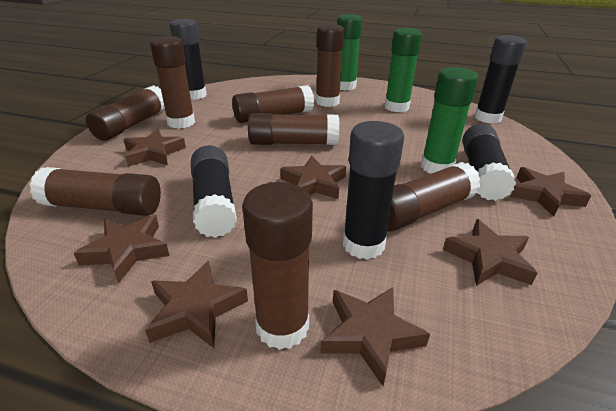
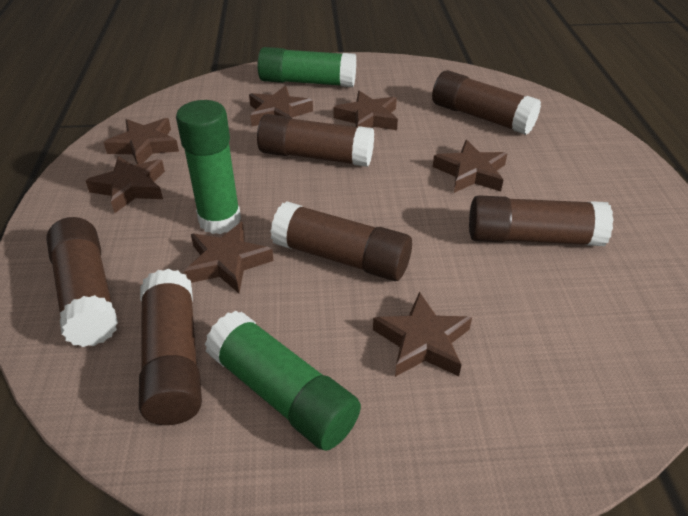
black glue stick: [170,19,207,100] [191,145,237,238] [343,121,404,260] [462,124,516,201] [474,35,527,124] = 5 -> none = 0
brown glue stick: [29,167,161,216] [86,85,165,141] [150,36,195,129] [232,85,314,123] [242,182,313,350] [248,113,339,145] [316,24,345,107] [387,162,481,232] = 8 -> [46,217,118,347] [139,269,202,425] [257,114,374,167] [270,201,412,281] [432,70,541,135] [469,195,614,246] = 6

